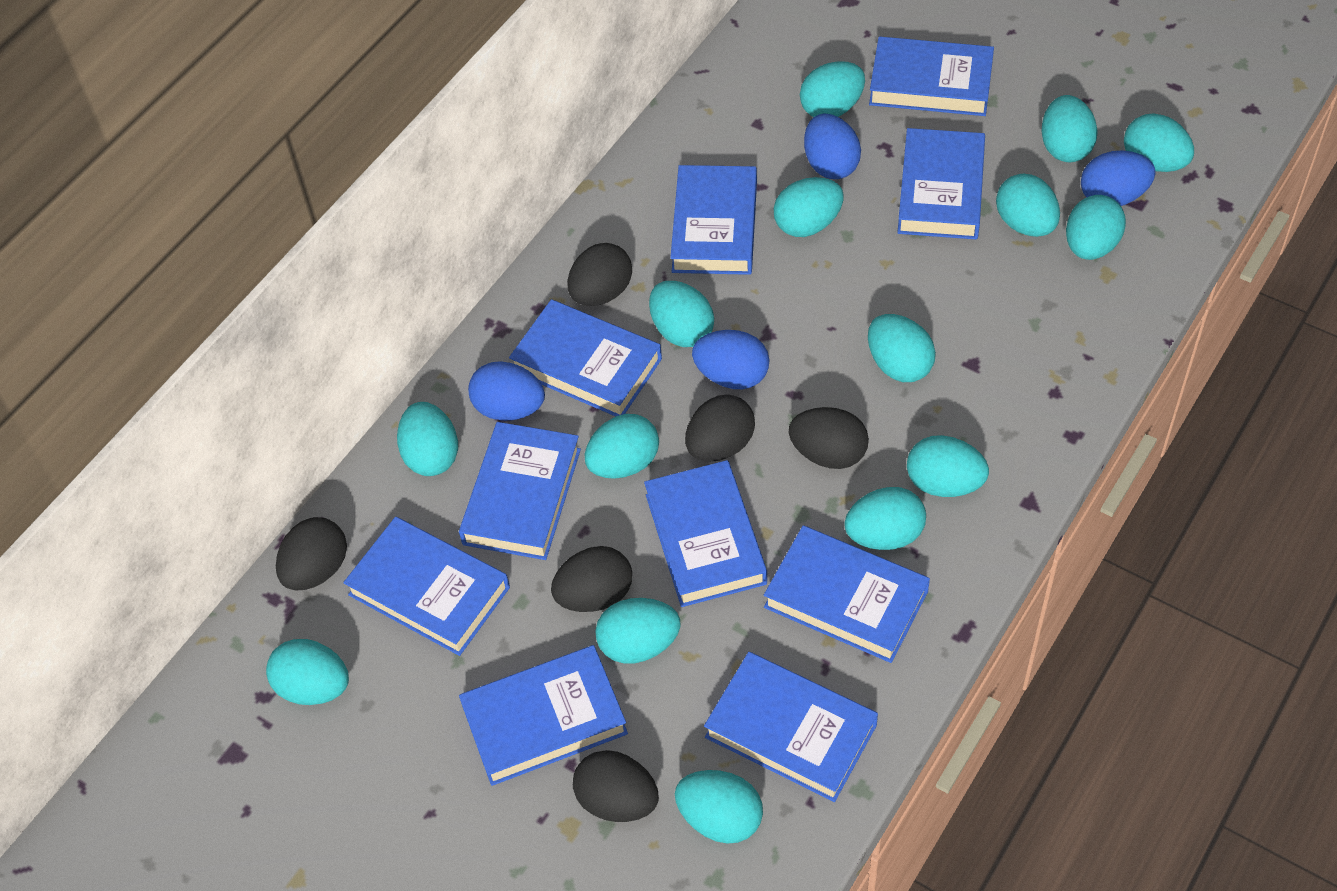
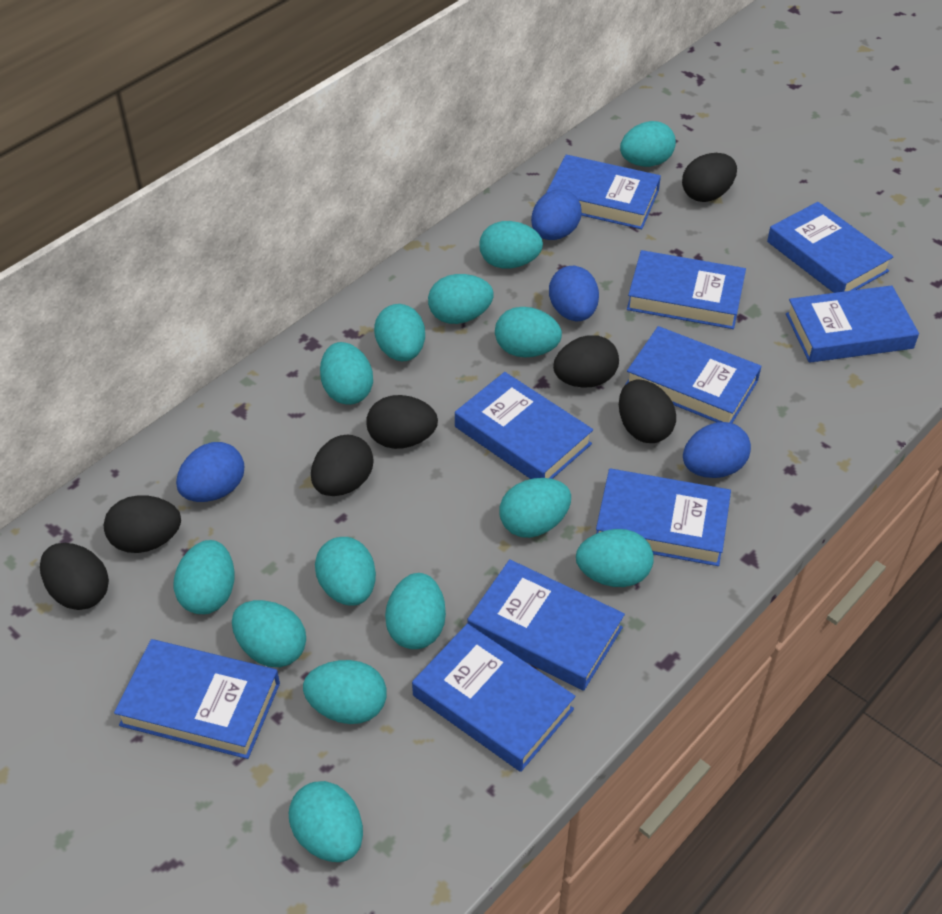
black egg: [276,517,347,591] [551,546,632,612] [567,243,632,306] [573,750,659,822] [685,395,755,462] [789,407,869,469] = 6 -> [40,543,109,610] [104,495,181,553] [311,434,373,496] [366,395,438,449] [553,335,619,388] [619,380,676,443] [682,153,737,202] = 7
turquoise egg: [266,639,349,705] [397,402,458,476] [585,414,659,479] [595,598,681,664] [649,281,714,347] [675,770,763,844] [774,177,843,237] [800,61,865,117] [844,487,926,550] [868,314,936,382] [907,435,989,497] [996,174,1060,237] [1041,95,1098,162] [1066,195,1126,260] [1124,113,1194,172] = 15 -> [174,540,235,614] [232,600,306,667] [289,781,363,862] [303,660,387,724] [315,537,376,606] [320,342,373,405] [374,304,425,361] [385,573,446,649] [428,274,493,324] [479,221,543,269] [495,307,562,357] [500,478,571,538] [576,529,654,587] [620,121,676,167] = 14

